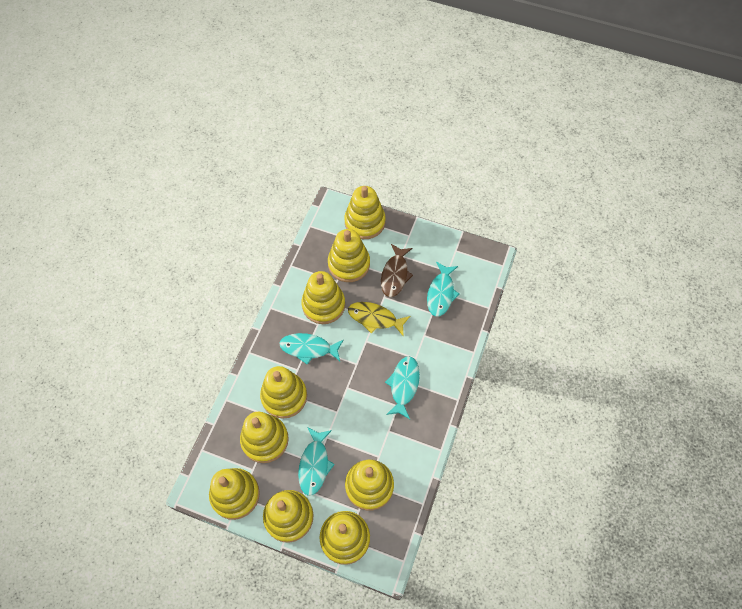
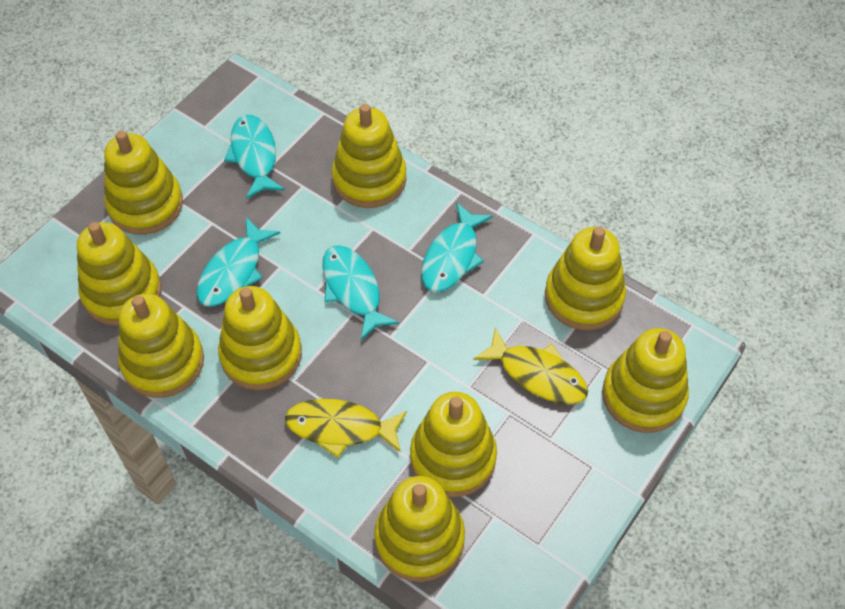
brown fish: [381,244,413,297] = 1 -> none = 0
yellow fish: [348,302,410,337] = 1 -> [285,399,407,458] [473,327,588,404] = 2

